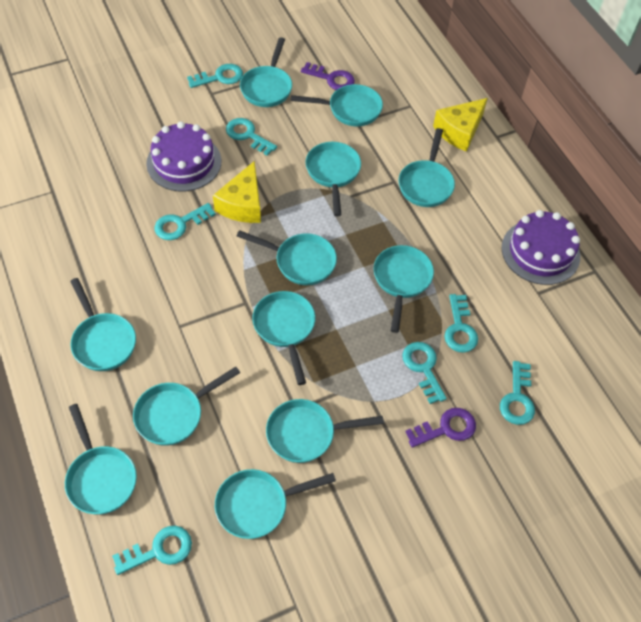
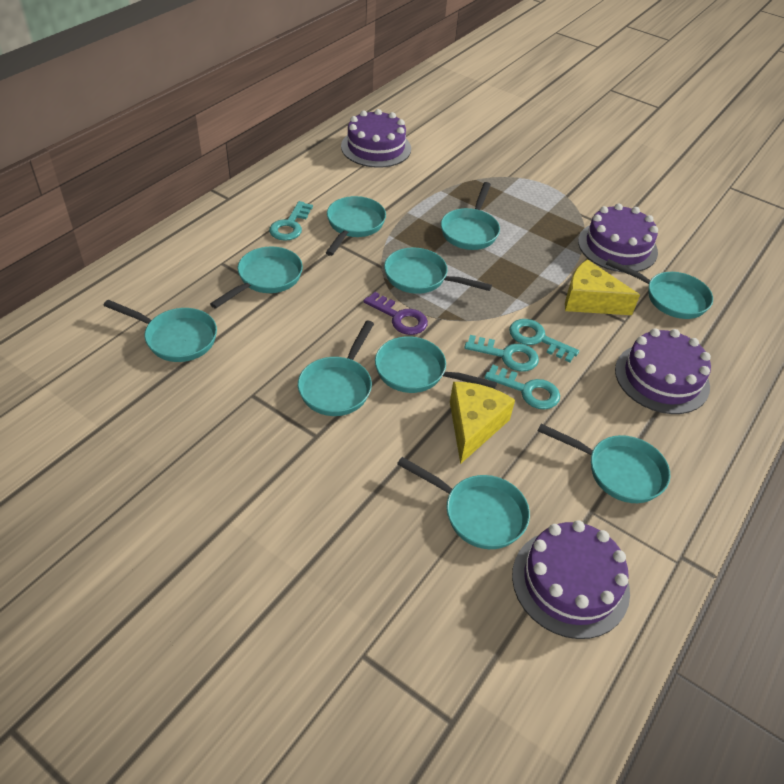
purple cake: [146,121,221,191] [502,210,580,285] = 2 -> [341,109,411,168] [512,520,630,639] [578,203,658,272] [615,328,711,414] = 4
purple key: [301,62,355,90] [405,408,476,448] = 2 -> [363,292,428,335] = 1
turquoise key: [112,526,192,575] [154,203,216,240] [187,64,243,88] [226,118,277,156] [402,342,447,404] [444,294,478,353] [500,361,535,425] = 7 -> [269,201,313,241] [464,335,539,372] [484,365,560,409] [509,319,579,362] = 4
turquoise pan: [65,404,137,514] [70,278,136,371] [133,367,240,446] [215,469,336,539] [237,230,337,285] [240,37,292,107] [252,291,315,385] [266,399,384,463] [291,84,383,126] [305,142,361,216] [373,245,434,333] [398,128,455,207] = 12 -> [103,300,217,362] [210,247,303,309] [298,321,374,416] [326,196,386,256] [375,336,497,393] [384,248,492,294] [397,457,530,549] [441,182,500,250] [538,424,671,503] [606,259,713,319] = 10

